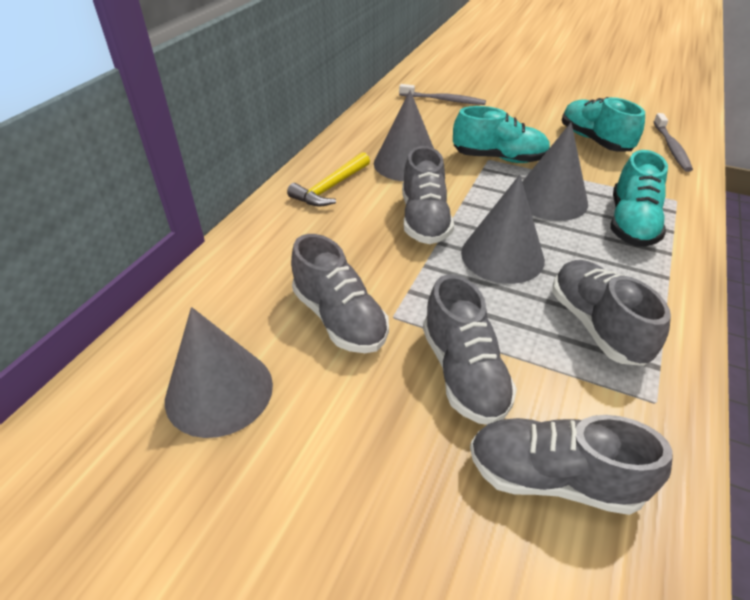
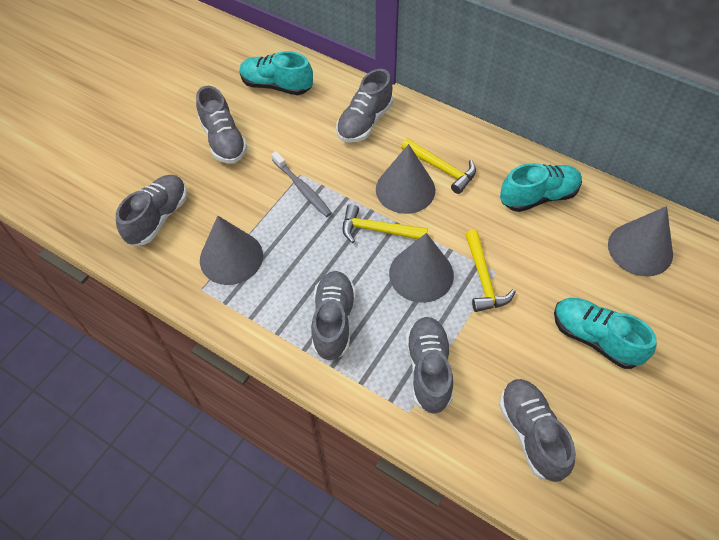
grey shoe: [291,234,389,353] [402,146,454,244] [423,274,517,425] [470,415,673,515] [552,260,671,366] = 5 -> [116,175,187,245] [196,86,248,163] [311,271,356,361] [336,69,393,143] [406,317,453,414] [499,379,575,482] = 6
grey toothbrush: [399,84,486,105] [653,113,693,172] = 2 -> [271,151,332,217] = 1
yellow hammer: [287,152,370,207] = 1 -> [343,204,428,243] [401,138,476,194] [465,230,516,312] = 3

